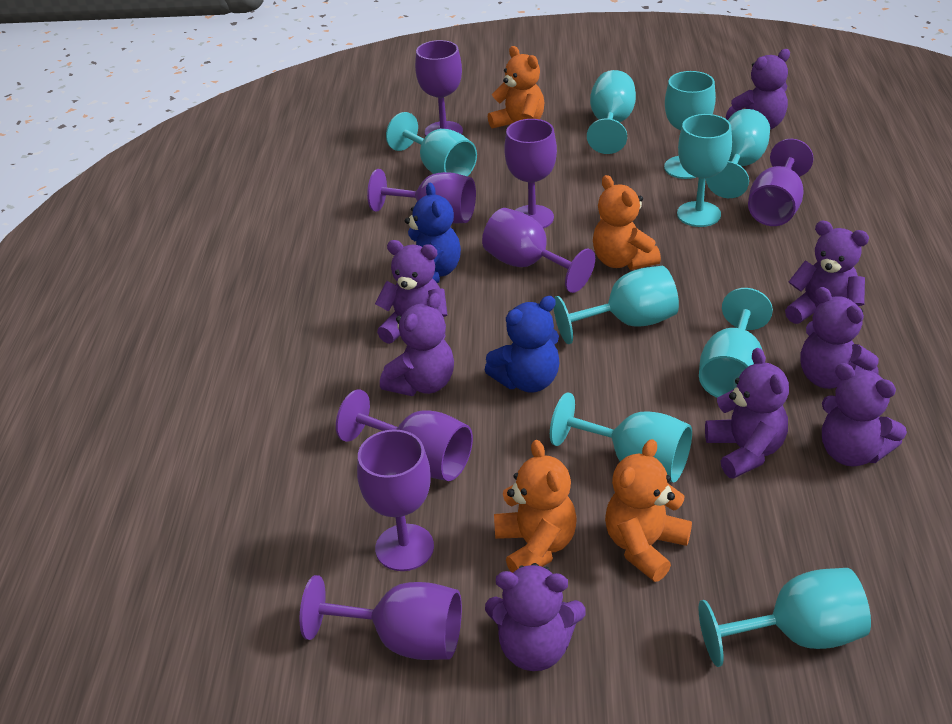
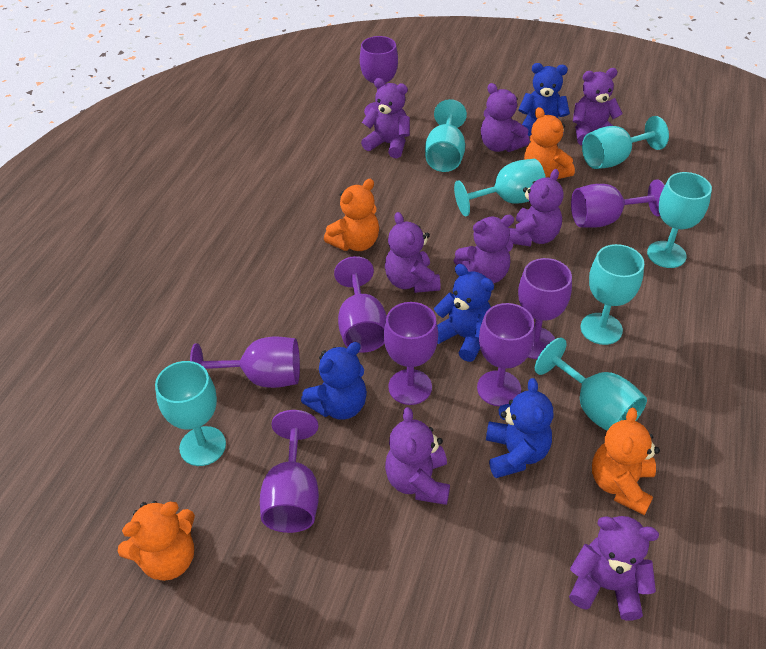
blue teddy bear: [405,183,461,283] [485,296,559,393] = 2 -> [301,342,367,420] [434,264,494,362] [486,378,553,478] [518,63,570,136] = 4
turquoise goblet: [386,112,477,176] [550,393,692,483] [554,266,679,344] [587,70,636,154] [664,71,716,179] [677,114,732,227] [699,288,773,398] [699,568,871,667] [706,109,770,198] = 9 -> [155,361,226,466] [425,99,467,172] [454,159,546,216] [535,337,647,431] [581,244,644,345] [582,116,669,169] [647,172,712,268] = 7

